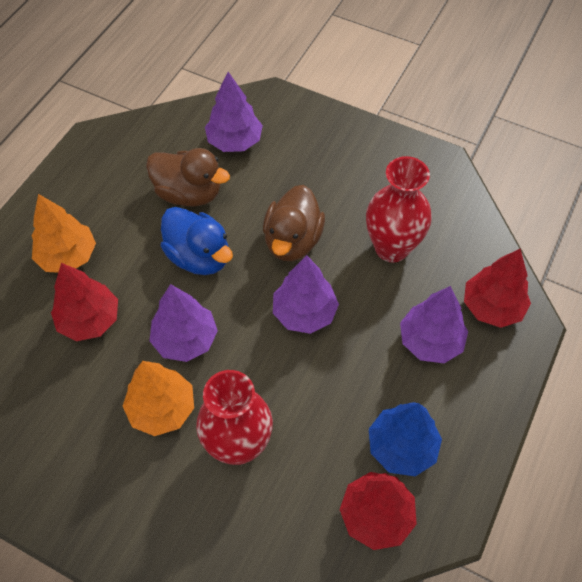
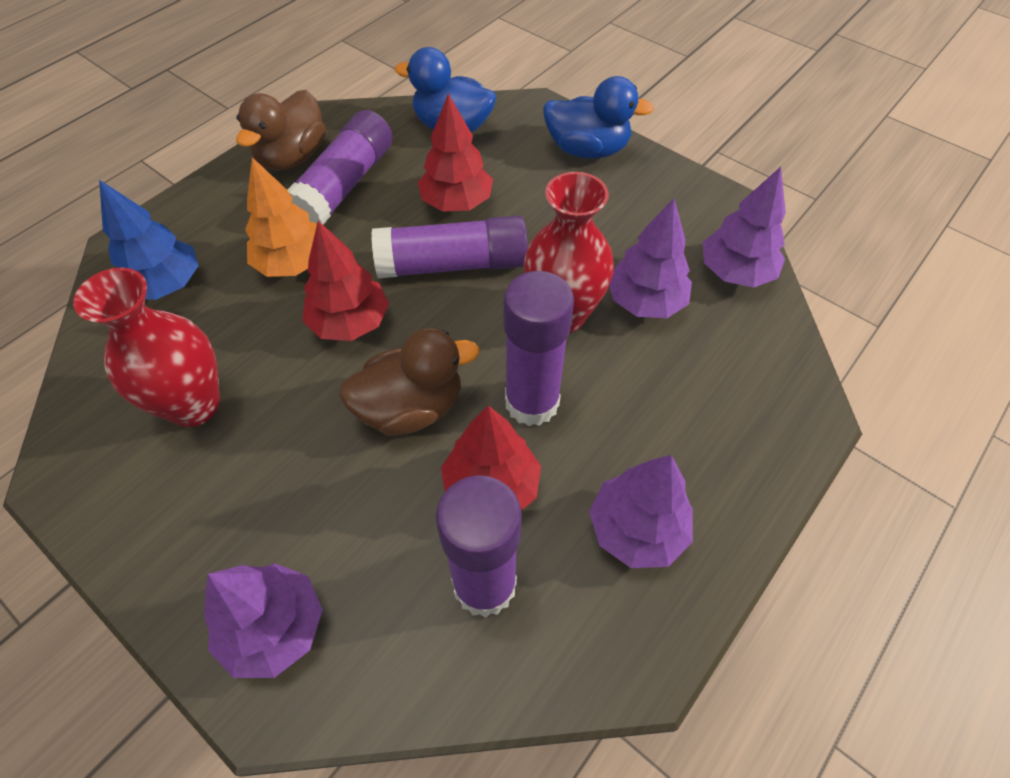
blue duck: [160,207,233,275] = 1 -> [395,47,496,132] [543,76,654,158] = 2
orange tree: [32,194,96,273] [123,361,194,436] = 2 -> [245,157,317,277] = 1
purple glue stick: none = 0 -> [287,110,393,225] [371,216,528,278] [436,475,522,618] [504,271,574,426] = 4

